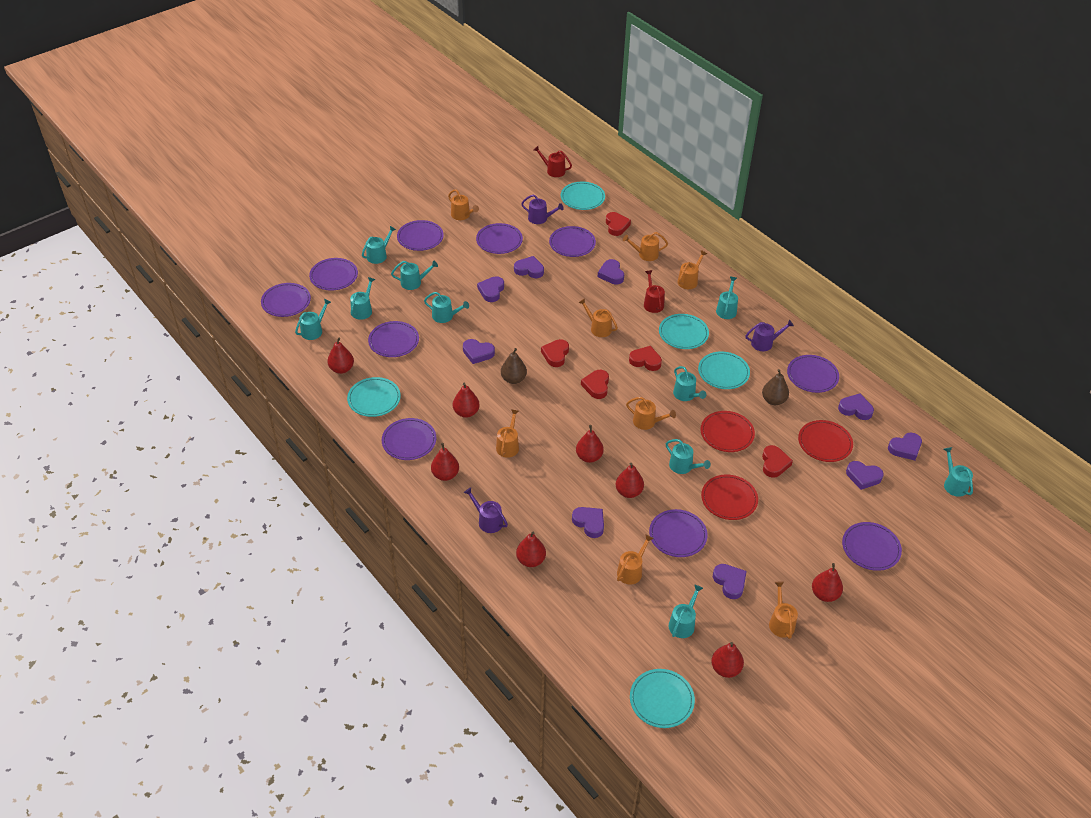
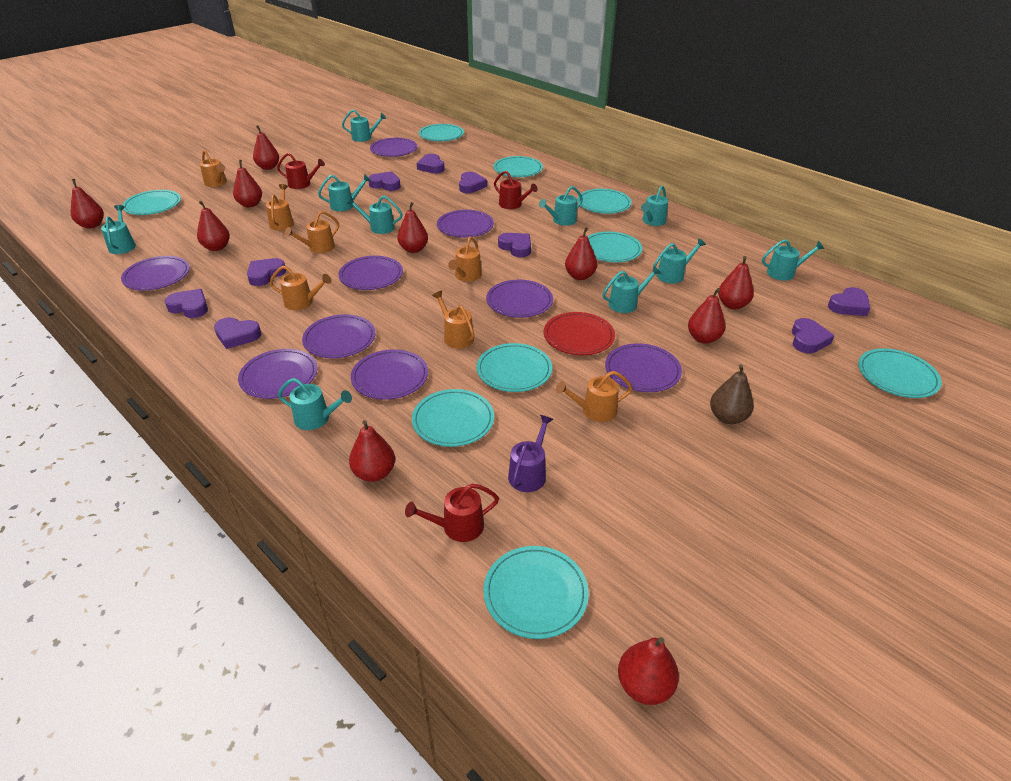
brown pear: [501,348,527,384] [762,369,789,405] = 2 -> [710,364,754,424] = 1
orange watering can: [448,189,479,220] [496,409,519,458] [578,298,618,337] [617,534,654,585] [623,232,668,261] [626,397,676,430] [678,250,707,289] [769,581,798,639] = 8 -> [200,150,227,187] [266,184,294,231] [270,266,331,310] [285,211,339,253] [432,291,474,349] [448,237,482,282] [556,371,633,422] = 7
purple plate: [261,283,311,317] [309,258,358,291] [368,321,419,357] [382,418,437,460] [397,220,444,251] [476,223,523,254] [549,226,596,257] [649,509,708,557] [787,355,839,393] [842,522,902,571] = 10 -> [121,256,190,290] [238,349,317,399] [302,314,376,358] [339,256,403,290] [351,349,428,400] [370,138,418,157] [437,210,494,238] [486,280,553,318] [605,343,682,392] = 9
purple watering can: [464,487,508,533] [521,194,564,224] [746,320,794,351] = 3 -> [508,415,553,492] = 1
red heart: [541,339,569,367] [581,370,609,399] [606,212,631,236] [629,346,662,371] [762,445,793,478] = 5 -> none = 0
red pear: [327,338,354,374] [431,443,459,481] [453,383,480,418] [516,532,546,567] [576,425,604,463] [616,463,644,498] [711,642,744,678] [812,563,843,602] = 8 -> [71,179,104,228] [197,201,230,251] [233,160,262,207] [253,126,279,170] [349,420,395,482] [397,202,428,253] [565,227,597,280] [618,637,679,705] [688,288,726,344] [718,256,754,309] = 10
red plate: [701,411,755,452] [701,474,758,520] [798,420,853,462] = 3 -> [543,312,615,355] = 1
red watering can: [534,146,572,177] [644,270,665,313] = 2 -> [277,153,325,189] [405,484,499,542] [494,171,538,209] = 3
turquoise plate: [347,377,401,417] [561,182,605,210] [630,669,695,728] [659,314,709,349] [698,351,750,389] = 5 -> [122,190,181,215] [412,389,494,447] [419,124,464,141] [476,343,552,392] [483,546,589,639] [493,156,543,177] [577,189,632,214] [587,231,642,262] [858,348,942,398] = 9

